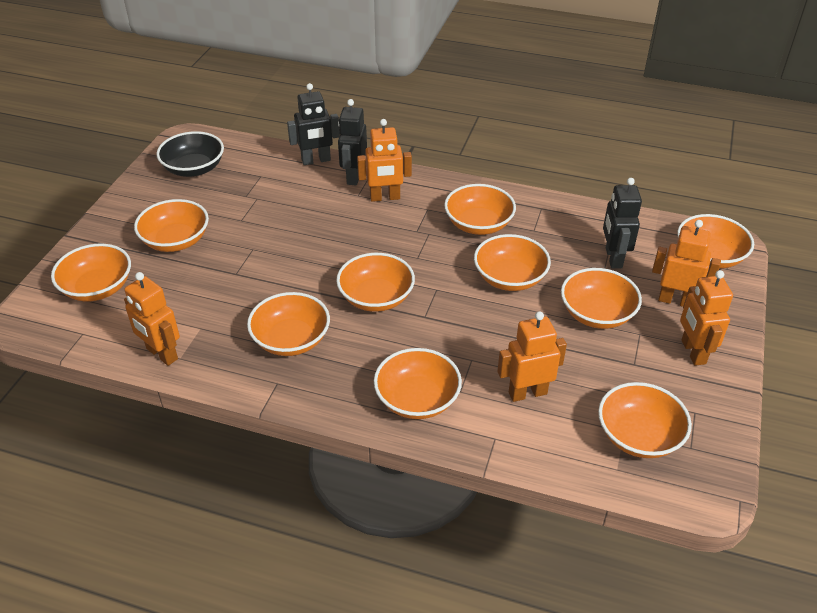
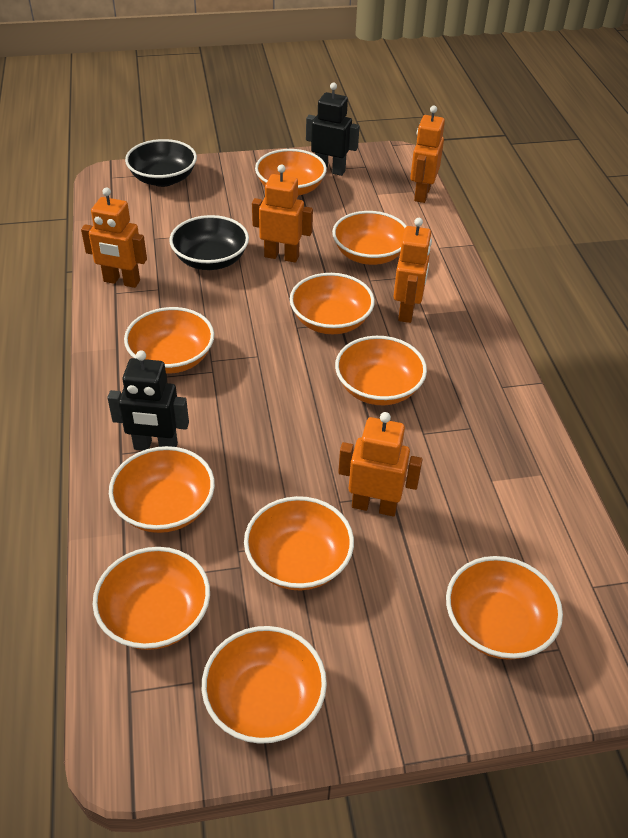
black bowl: [156,131,224,177] = 1 -> [125,139,197,187] [169,215,249,270] = 2
black robot: [287,83,340,165] [338,99,367,185] [603,178,642,269] = 3 -> [107,350,189,451] [306,82,359,176] = 2

